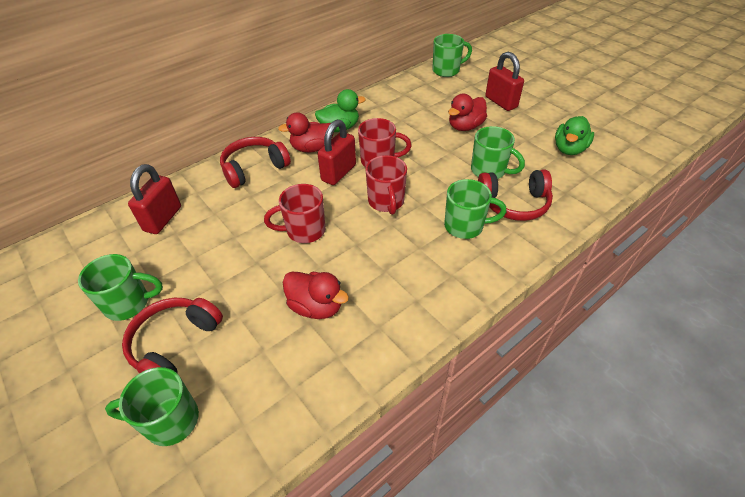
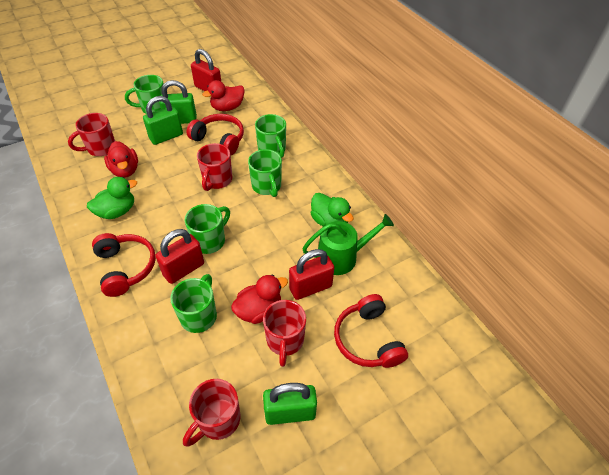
green padlock: none = 0 -> [143,96,183,145] [159,80,197,124] [263,383,317,425] = 3
green watering can: none = 0 -> [302,214,394,275] = 1
red mug: [264,184,326,243] [358,118,412,167] [365,155,407,215] = 3 -> [68,113,115,156] [183,379,240,447] [197,143,232,191] [263,300,306,367] = 4

